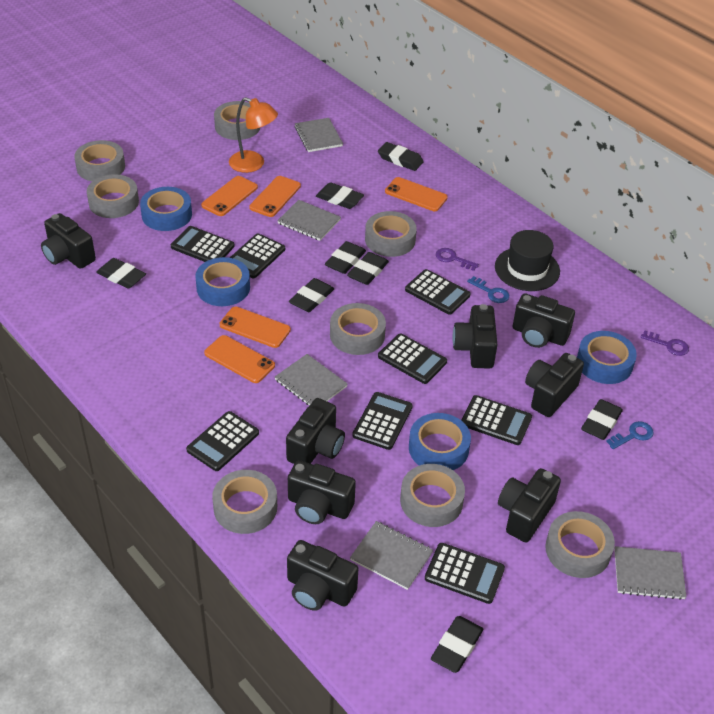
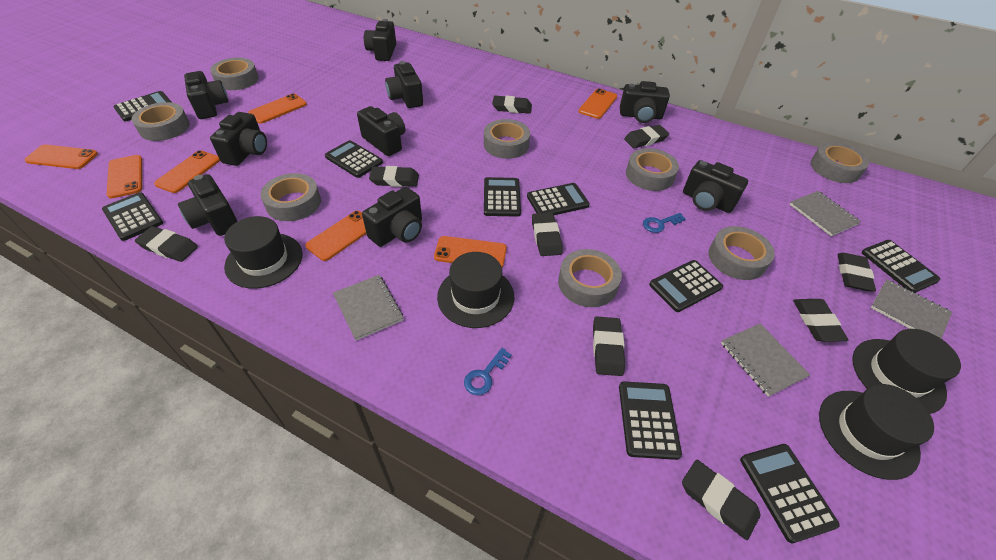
black calculator: [171,226,235,262] [186,411,259,471] [230,233,285,278] [352,392,413,450] [378,334,447,384] [405,269,471,315] [425,543,505,604] [461,395,532,445] = 8 -> [102,192,163,241] [114,91,171,122] [325,140,383,178] [484,177,521,217] [527,183,590,215] [619,381,682,460] [649,260,723,312] [740,444,840,543] [862,240,940,293] = 9
black camera: [41,213,96,269] [286,398,345,464] [287,540,358,611] [288,460,356,524] [452,304,498,369] [498,468,561,543] [513,293,575,348] [525,353,584,417] = 8 -> [178,174,238,236] [184,71,228,119] [210,112,267,166] [357,106,405,156] [362,187,422,247] [364,19,396,61] [385,61,423,108] [620,81,670,123] [683,160,748,213] = 9
black eraser: [96,258,146,289] [289,278,334,312] [316,182,364,209] [325,241,366,274] [347,252,389,285] [378,142,424,171] [431,616,483,673] [581,399,623,440] = 8 -> [135,226,198,262] [369,166,419,187] [492,96,532,114] [532,213,563,256] [593,317,625,376] [624,125,669,148] [682,460,760,540] [793,299,848,342] [837,253,876,292] = 9
black hat: [495,230,560,291] = 1 -> [224,216,302,289] [437,252,515,328] [819,384,934,480] [852,329,961,414] = 4
blue tape: [140,187,192,231] [195,257,250,306] [409,413,471,470] [577,331,637,384] = 4 -> none = 0
grey notebook: [275,354,348,406] [277,200,341,241] [295,118,343,152] [350,521,433,590] [614,546,687,600] = 5 -> [333,275,404,340] [721,323,810,397] [790,191,861,236] [871,279,952,339] = 4
orange lamp: [229,97,278,173] = 1 -> none = 0
orange phone: [201,176,258,216] [204,335,275,383] [220,307,291,348] [249,176,301,217] [385,177,448,211] = 5 -> [25,144,98,169] [106,155,142,198] [154,150,220,193] [248,94,307,124] [305,211,366,261] [434,236,507,267] [578,88,617,119] = 7
purple key: [436,248,479,271] [641,331,689,356] = 2 -> none = 0

